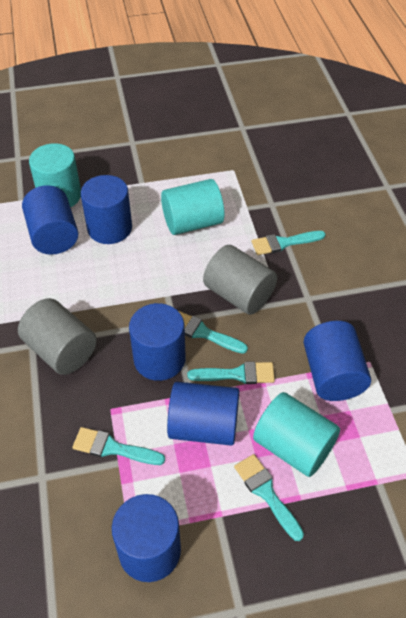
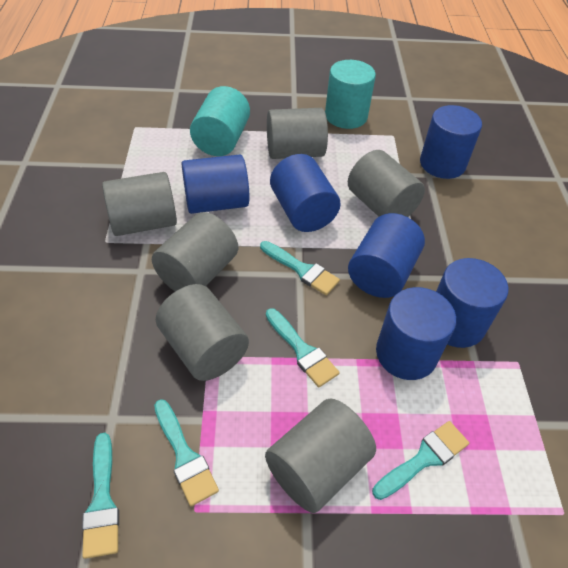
grey cylinder: [18,298,97,375] [203,245,277,315] = 2 -> [102,172,177,236] [152,212,238,291] [156,284,249,381] [265,399,376,513] [267,108,328,159] [348,150,425,217] = 6
turquoise cylinder: [29,143,81,208] [161,179,224,235] [253,392,340,477] = 3 -> [190,86,250,156] [325,60,376,129] = 2

